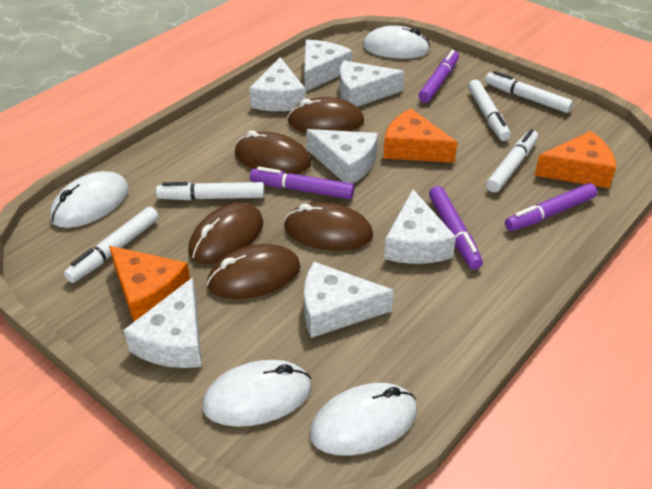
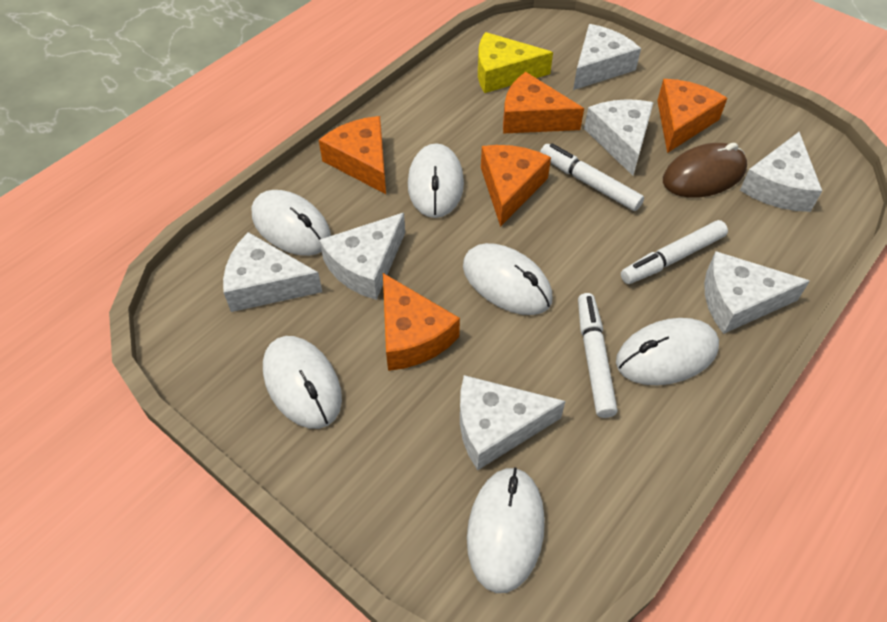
brown mouse: [188,203,263,264] [207,244,300,299] [235,130,311,174] [284,202,373,251] [287,97,364,133] = 5 -> [663,143,747,198] = 1
orange cheese: [109,246,190,322] [383,109,457,163] [534,131,616,188] = 3 -> [319,116,386,194] [383,273,460,371] [481,145,551,227] [503,72,584,134] [657,79,727,153] = 5
purple marker: [250,167,354,199] [418,50,459,103] [429,186,483,269] [505,183,597,231] = 4 -> none = 0
white marker: [64,207,159,283] [156,182,264,200] [468,80,511,141] [485,71,573,113] [486,129,538,193] = 5 -> [540,143,644,211] [578,293,617,418] [621,220,728,284] = 3
white mouse: [50,171,129,228] [202,360,312,427] [309,383,417,456] [363,25,430,59] = 4 -> [251,190,331,256] [263,336,342,429] [408,143,464,218] [463,243,552,315] [467,467,545,593] [616,318,719,385] = 6
yellow cheese: none = 0 -> [478,32,553,93] = 1

